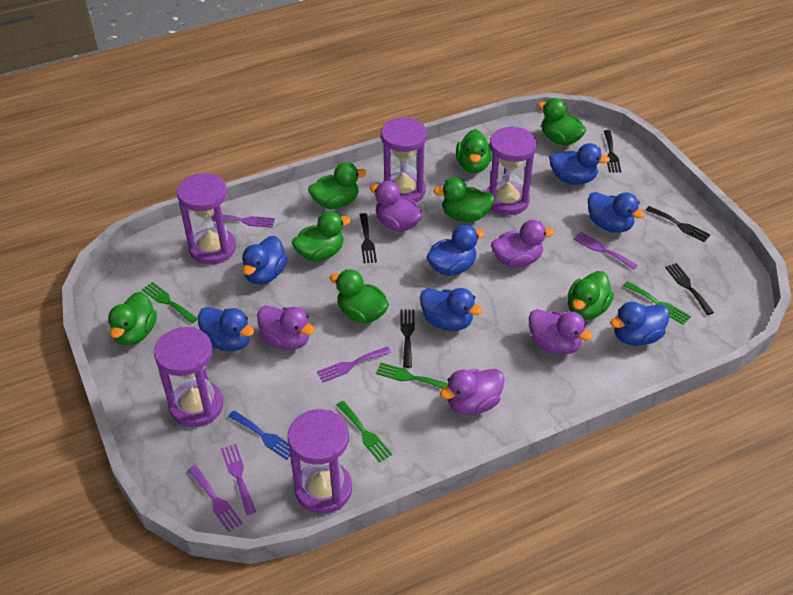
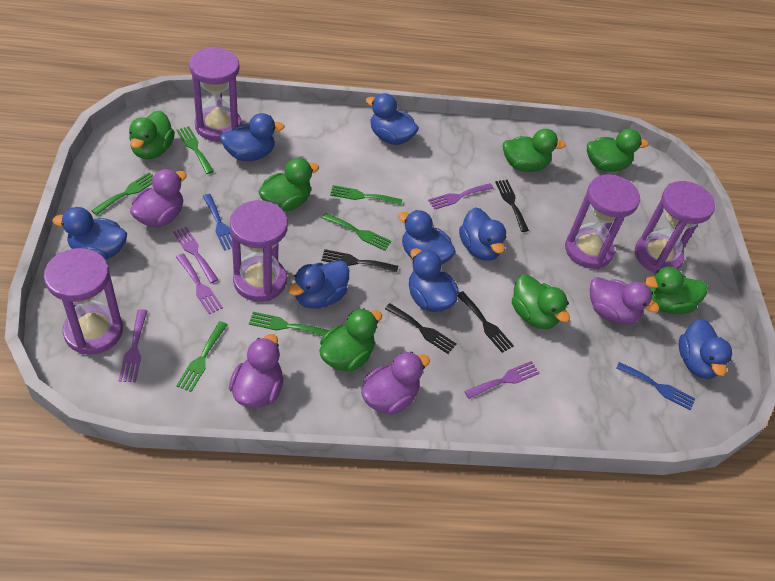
black fork: [360,213,377,263] [400,310,415,368] [604,130,621,172] [646,206,711,242] [665,263,714,315] = 5 -> [321,249,398,272] [385,303,457,354] [457,291,514,353] [495,180,529,232] = 4
blue duck: [198,307,254,351] [242,236,288,285] [420,288,483,331] [426,225,485,276] [549,143,610,185] [588,192,645,233] [610,302,670,346] = 7 -> [52,207,127,259] [220,113,285,161] [288,260,349,309] [366,93,419,145] [398,210,456,264] [409,248,459,312] [459,207,506,261] [679,319,732,379] = 8
blue fork: [228,410,290,460] = 1 -> [203,194,232,251] [616,362,695,410] = 2
green duck: [108,292,157,345] [292,211,351,261] [308,162,367,209] [330,269,389,323] [433,177,495,222] [456,129,493,173] [538,98,586,146] [568,271,614,320] = 8 -> [129,110,175,159] [258,158,319,211] [319,308,382,371] [503,129,566,172] [512,274,570,329] [587,129,649,172] [645,267,708,314] = 7
green fork: [142,282,198,324] [336,401,392,463] [376,362,448,389] [623,281,691,325] = 4 -> [91,172,153,215] [176,321,228,392] [177,126,214,174] [249,312,329,336] [322,213,392,251] [330,185,402,205] = 6
purple duck: [257,306,315,350] [370,181,422,232] [440,369,505,415] [491,220,554,267] [529,309,593,355] = 5 -> [130,169,187,227] [229,334,284,408] [361,351,430,415] [590,277,659,324] = 4

